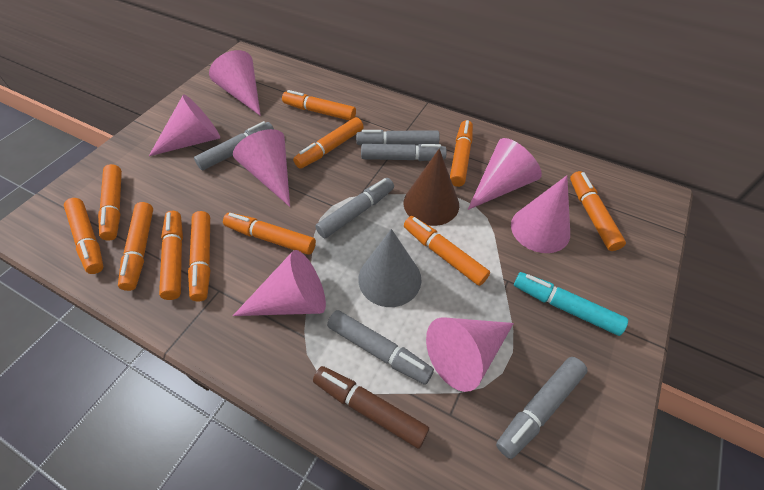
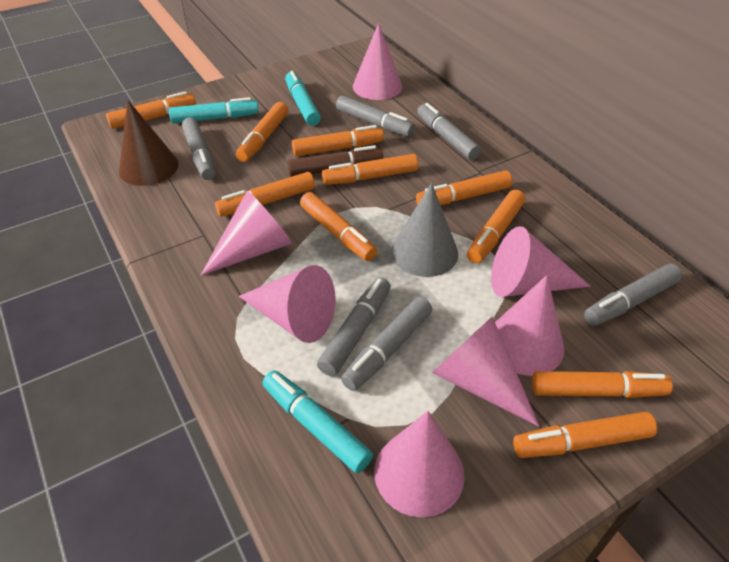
orange marker: [64,198,103,274] [98,164,122,241] [118,202,153,291] [159,211,183,300] [188,211,210,302] [223,212,316,255] [282,90,356,121] [293,117,364,169] [404,216,490,286] [450,120,473,187] [570,171,626,251] = 11 -> [106,91,196,129] [215,172,315,217] [236,102,288,162] [292,125,384,156] [300,192,377,261] [322,154,418,185] [416,171,512,205] [467,190,525,263] [513,412,657,458] [532,371,673,398] = 10
turquoise marker: [514,272,628,336] = 1 -> [169,97,259,123] [262,370,373,473] [285,71,321,126] = 3

